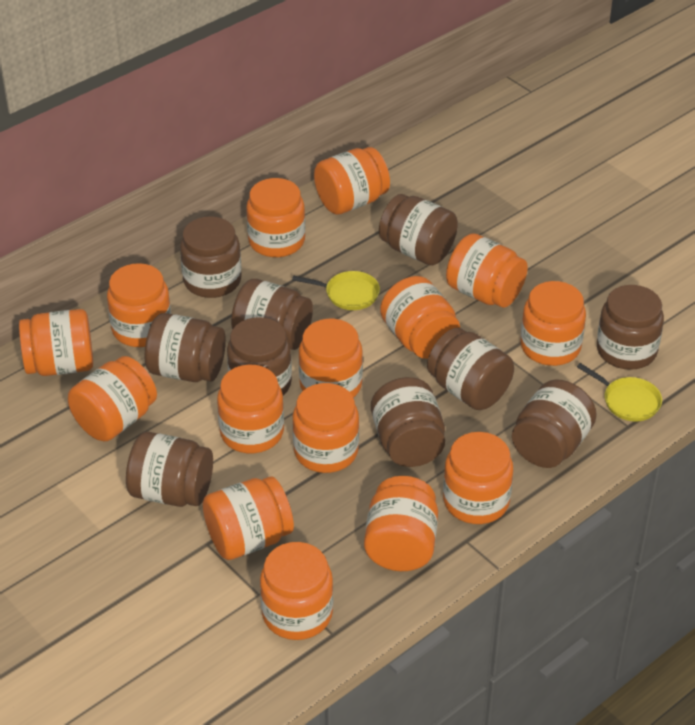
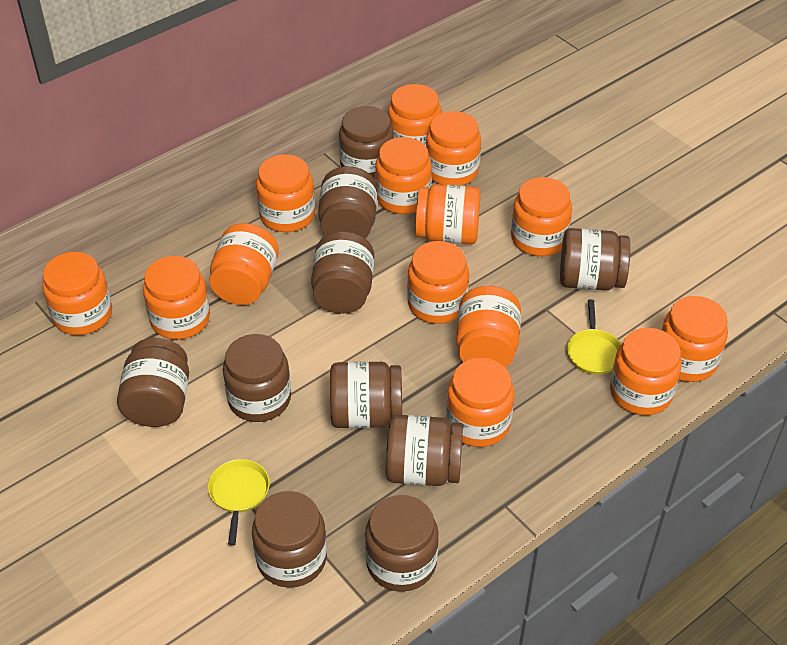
orange jar: [19,309,93,376] [68,356,157,441] [107,263,171,347] [203,477,294,560] [217,364,284,453] [246,178,305,257] [260,542,333,640] [292,383,359,473] [299,319,363,398] [314,147,390,215] [364,476,438,571] [380,276,460,359] [443,432,513,524] [446,233,528,308] [520,281,586,366] = 15 -> [42,252,112,335] [143,256,210,340] [209,223,279,305] [256,154,315,232] [375,137,432,214] [388,84,442,146] [407,241,469,324] [415,184,481,244] [426,111,481,185] [446,358,514,447] [456,286,521,367] [511,177,572,256] [610,328,682,415] [661,296,728,382] = 14

